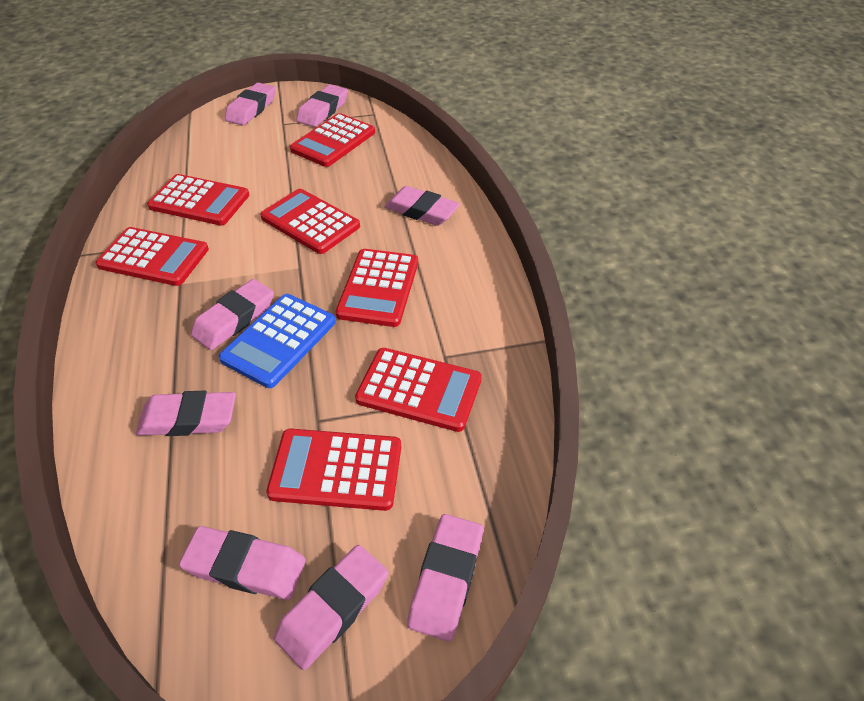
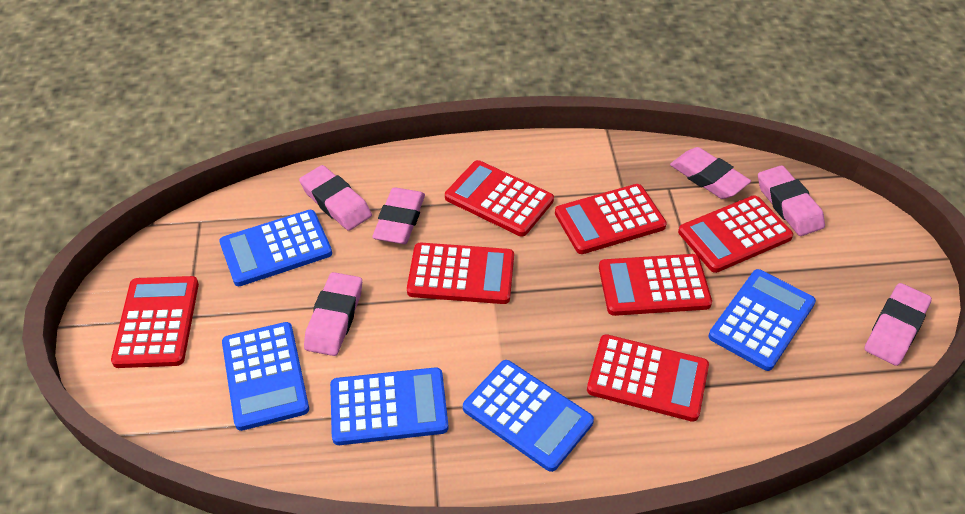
blue calculator: [219,294,336,388] = 1 -> [219,210,332,286] [222,322,309,431] [330,367,448,445] [463,360,594,472] [708,269,816,371] = 5
pink eraser: [136,391,236,436] [179,526,306,600] [191,279,274,350] [225,83,276,126] [274,545,389,670] [296,84,348,127] [384,186,460,226] [407,514,483,642] = 8 -> [299,165,372,231] [304,272,362,356] [372,188,425,244] [670,147,751,199] [758,165,825,236] [864,283,932,366] = 6

